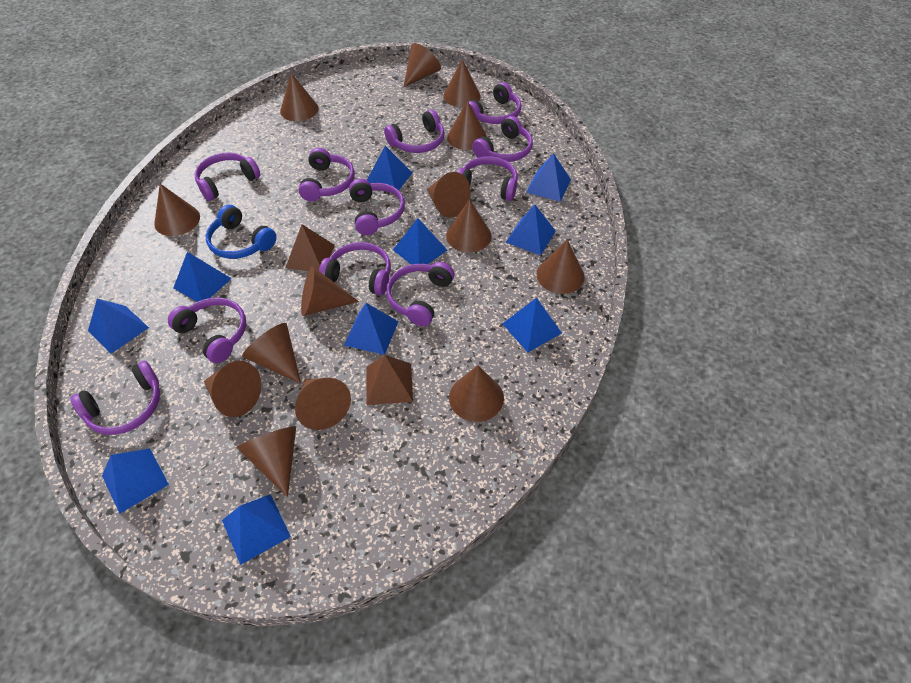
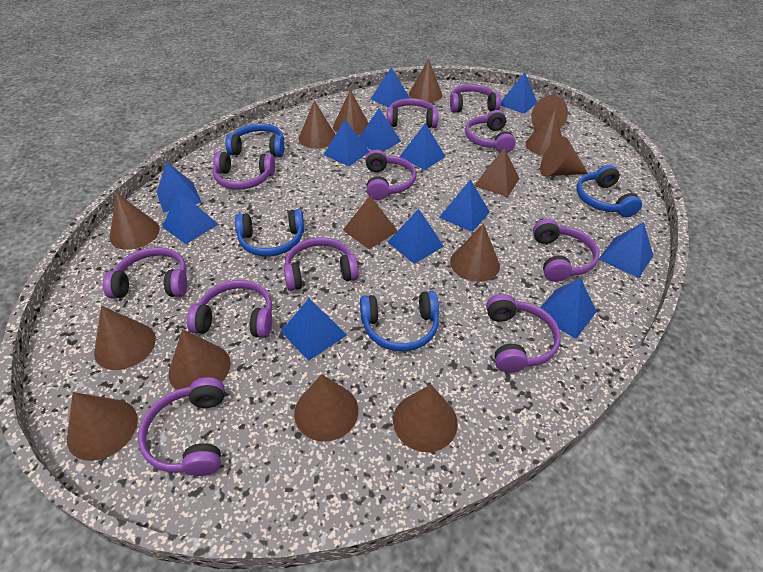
blue headphones: [206,205,276,259] = 1 -> [225,123,284,157] [235,209,304,256] [360,291,439,351] [577,165,642,217] = 4
blue pyramid: [88,299,149,354] [102,448,169,514] [173,252,232,302] [222,494,291,565] [344,303,399,355] [367,146,412,190] [393,218,447,265] [502,298,562,352] [505,205,556,255] [526,153,571,202] = 10 -> [157,162,201,213] [162,190,218,244] [281,298,347,361] [324,120,370,166] [359,109,401,152] [371,67,410,107] [388,209,444,264] [400,123,446,170] [439,180,490,232] [501,72,537,114] [535,278,597,339] [599,222,653,278] = 12
brown cone: [154,184,200,236] [204,361,261,417] [237,426,296,497] [242,323,301,384] [280,73,319,121] [295,378,351,430] [301,266,359,316] [403,43,441,88] [427,172,471,218] [443,60,481,107] [446,199,492,252] [447,100,487,150] [449,365,504,422] [536,240,585,294] = 14 -> [67,392,138,461] [94,306,156,370] [110,193,160,250] [168,329,230,390] [294,374,358,442] [299,100,336,149] [333,89,368,136] [393,385,458,452] [409,59,443,103] [450,223,500,282] [526,108,562,156] [531,95,568,129] [540,137,588,176] = 13

